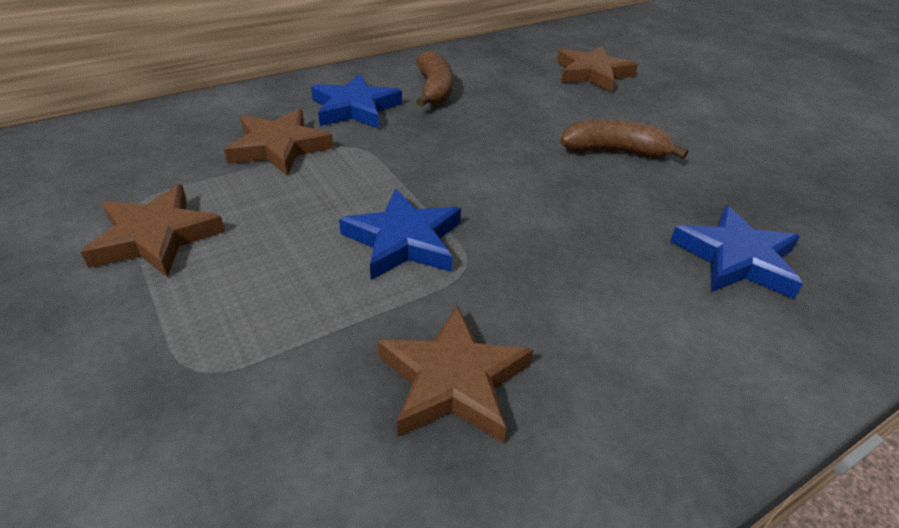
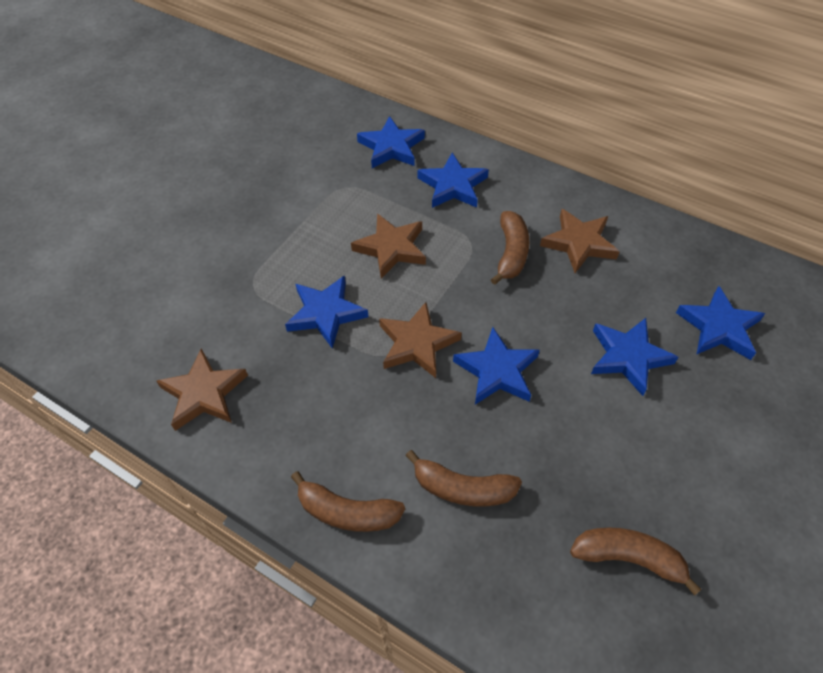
blue star: [311,74,402,129] [339,189,461,280] [670,205,803,299] = 3 -> [285,275,368,348] [357,116,425,168] [418,153,489,208] [453,327,540,405] [591,318,678,396] [676,286,765,360] = 6
brown banana: [416,51,453,107] [560,119,688,159] = 2 -> [291,471,405,532] [406,450,522,507] [491,211,529,285] [570,528,701,595] = 4

